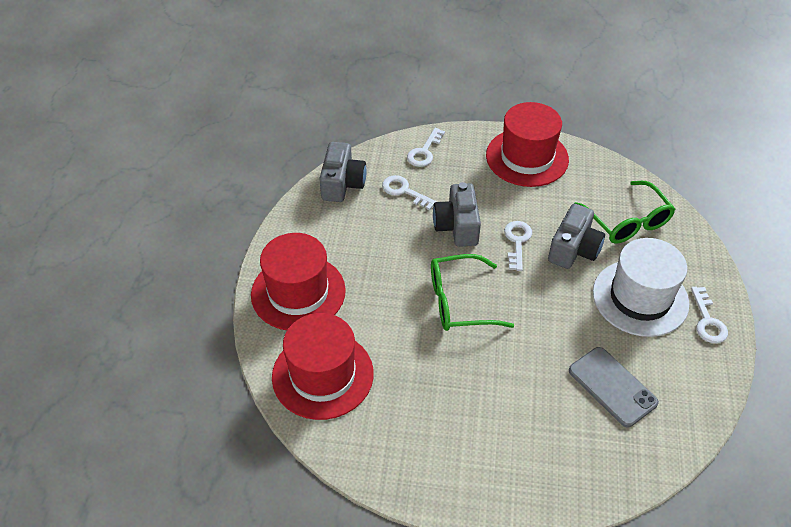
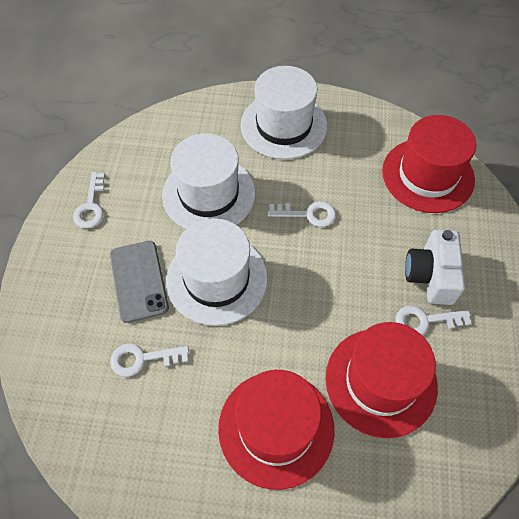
green glasses: [431,254,514,331] [574,181,675,244] = 2 -> none = 0
grey camera: [319,142,367,202] [433,182,481,247] [548,204,605,269] = 3 -> none = 0
white camera: none = 0 -> [405,230,465,305] = 1
white hat: [593,238,689,337] = 1 -> [162,134,255,229] [166,218,268,326] [241,66,327,159] = 3

